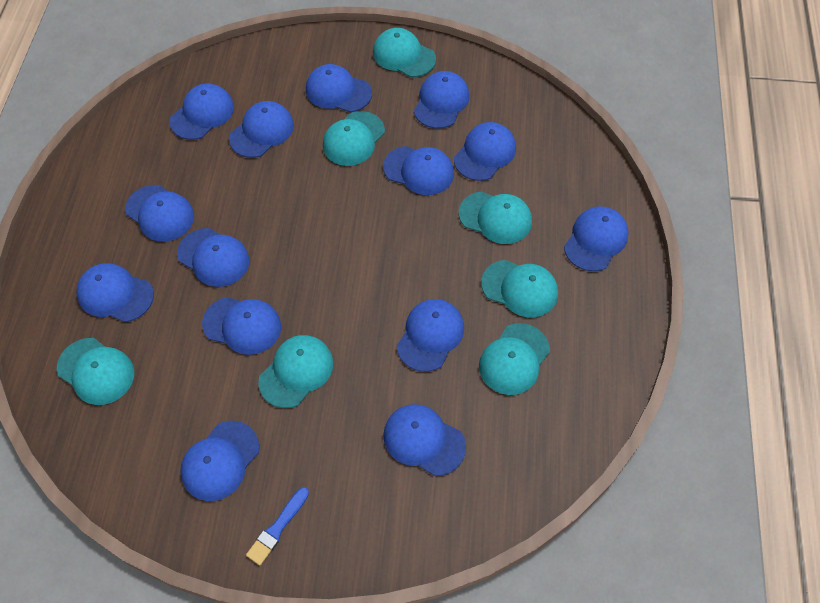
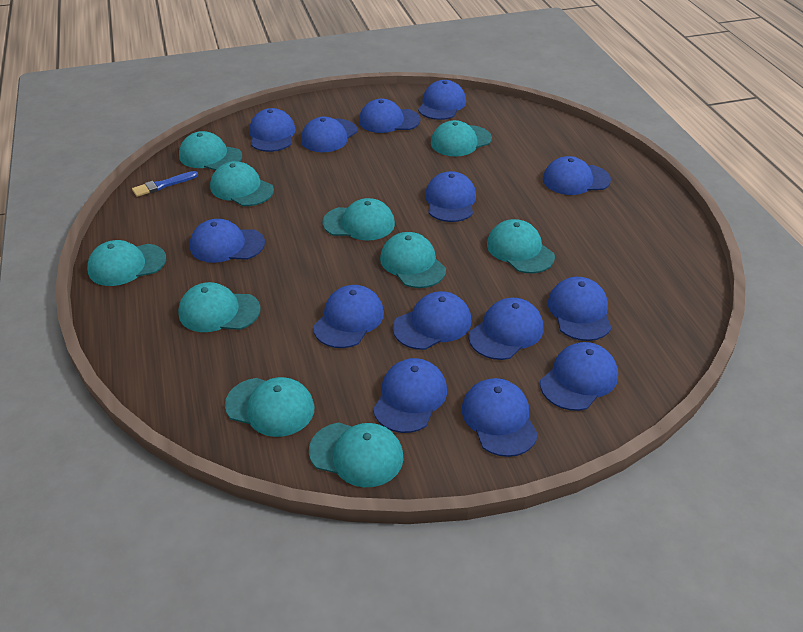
turquoise cap: [57,338,135,405] [258,335,333,408] [323,111,385,166] [373,28,436,77] [459,192,532,244] [479,323,550,395] [481,260,558,317] = 7 -> [87,240,166,286] [178,282,261,332] [179,131,242,170] [210,161,274,206] [225,377,314,437] [309,423,404,487] [323,198,395,241] [380,232,446,288] [431,120,492,156] [487,219,555,274] = 10

